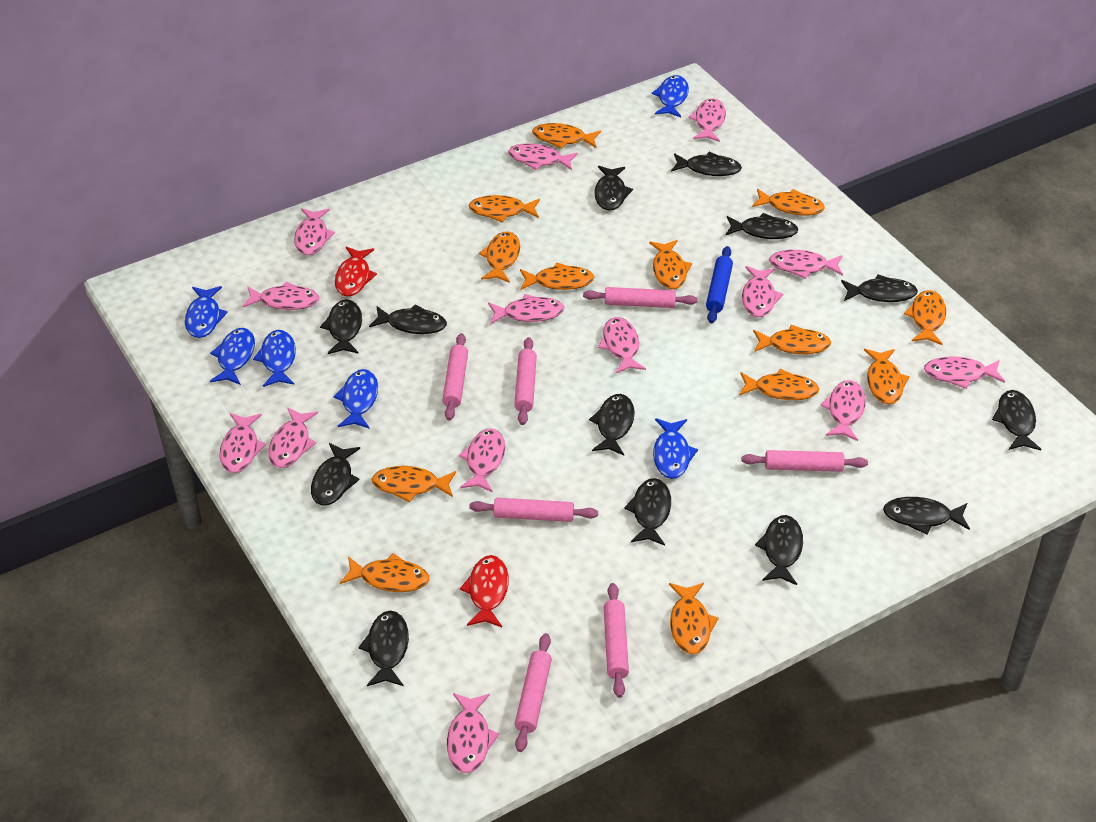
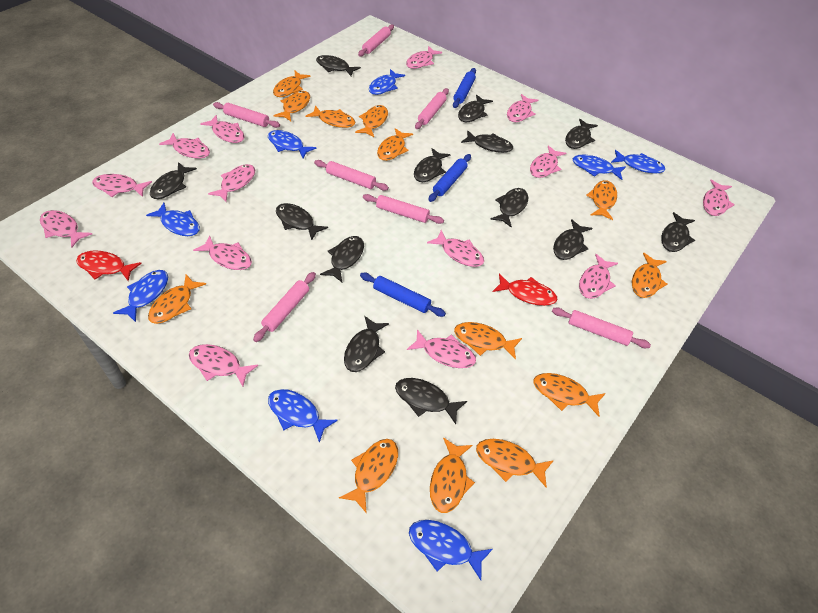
blue fish: [185,286,228,338] [210,328,255,385] [253,330,296,387] [334,369,378,429] [652,75,689,117] [653,418,698,479] = 6 -> [113,270,168,322] [146,203,200,236] [268,130,317,159] [268,389,338,443] [369,69,405,95] [409,520,493,580] [573,155,626,180] [611,150,665,174] = 8
blue rolling pin: [706,246,733,323] = 1 -> [360,273,446,317] [429,154,471,202] [453,68,476,108] = 3

